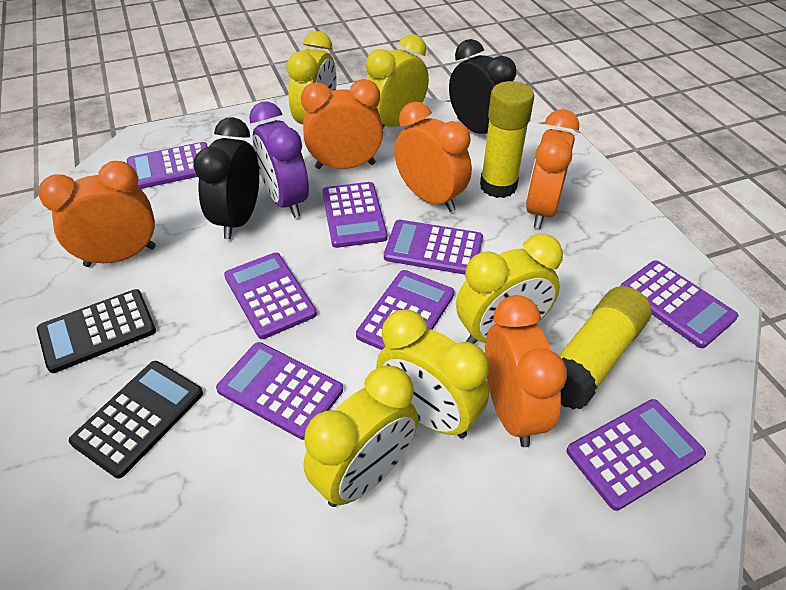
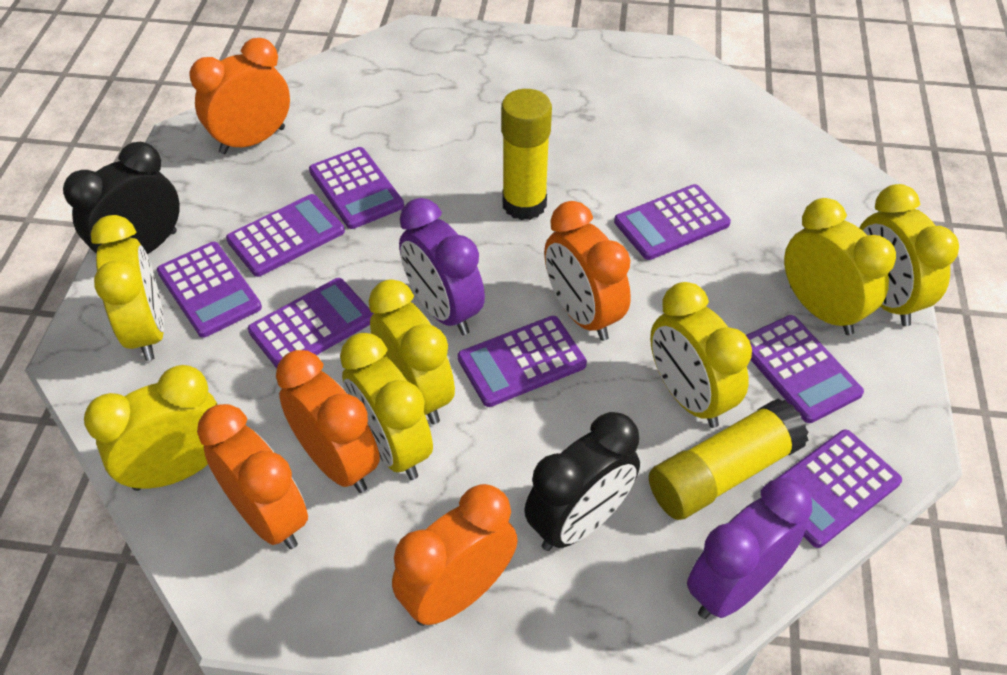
black calculator: [37,289,156,373] [69,361,203,478] = 2 -> none = 0
purple clock: [249,101,309,218] = 1 -> [399,198,485,335] [687,478,812,619] = 2
yellow clock: [287,31,337,124] [303,365,419,507] [366,34,429,128] [376,309,489,438] [456,234,563,344] = 5 -> [84,365,218,491] [91,215,164,361] [340,333,433,480] [369,279,455,425] [650,282,752,428] [784,198,896,335] [859,184,959,326] = 7

